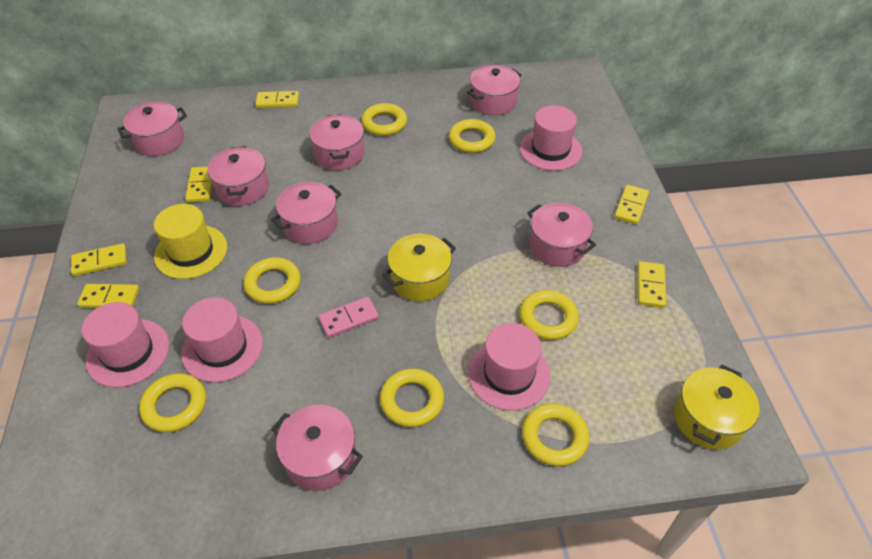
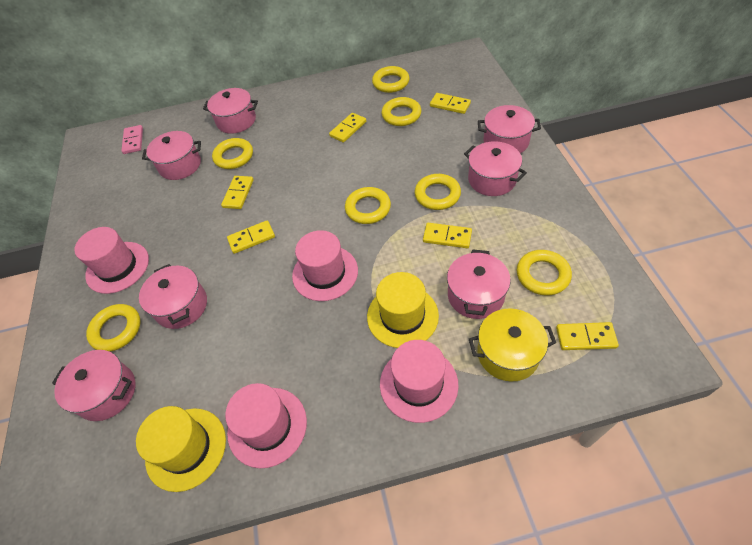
yellow hat: [154,204,227,279] = 1 -> [136,406,226,492] [367,272,439,348] = 2
yellow pot: [382,234,456,301] [674,365,760,449] = 2 -> [469,309,556,381] = 1

